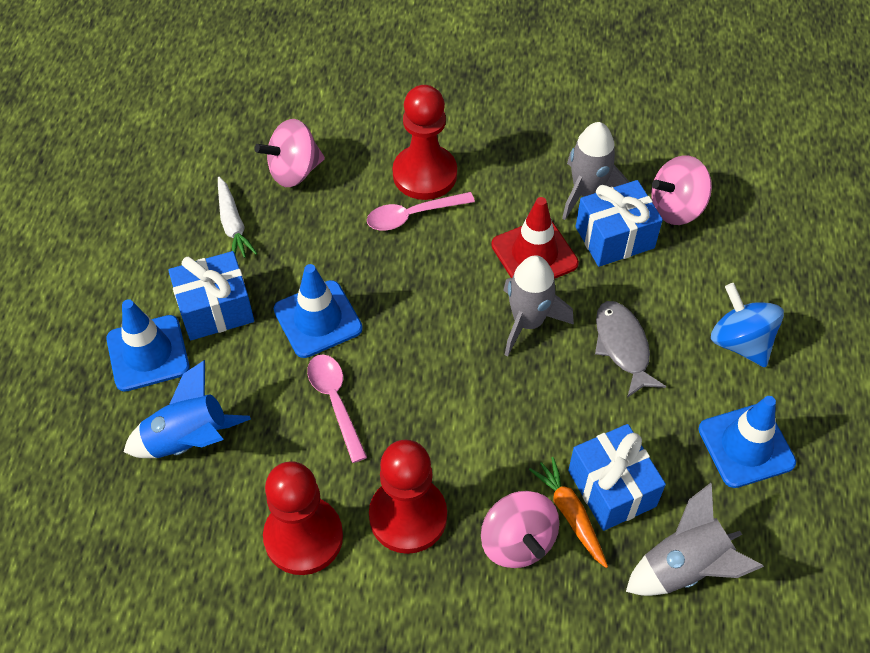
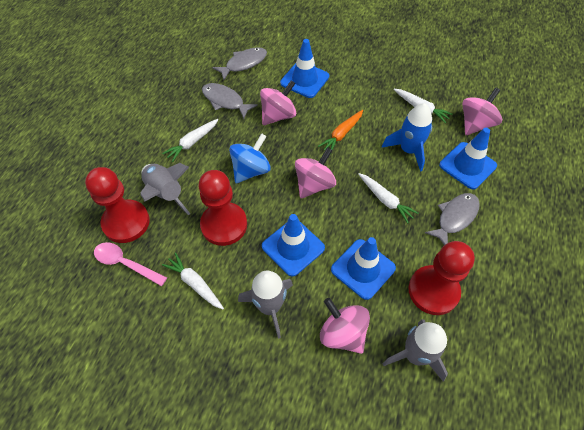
blue gift: [168,251,254,340] [568,424,666,531] [576,180,663,267] = 3 -> none = 0
blue traffic cone: [106,299,190,392] [274,264,363,358] [698,396,796,488] = 3 -> [262,214,325,277] [280,39,329,98] [331,237,396,300] [439,128,497,189] = 4
grey fish: [595,301,666,398] = 1 -> [202,83,258,119] [212,47,267,80] [425,193,480,245] = 3
pink spinning top: [254,119,325,187] [481,491,559,568] [651,155,712,225] = 3 -> [260,80,296,125] [295,147,336,198] [320,298,370,354] [462,88,502,135] = 4
pink spoon: [307,354,367,463] [367,192,475,230] = 2 -> [94,242,167,286] = 1
red traffic cone: [491,197,579,279] = 1 -> none = 0
white carrot: [218,177,257,258] = 1 -> [162,119,218,162] [162,252,224,309] [358,173,419,223] [393,89,453,123] = 4

